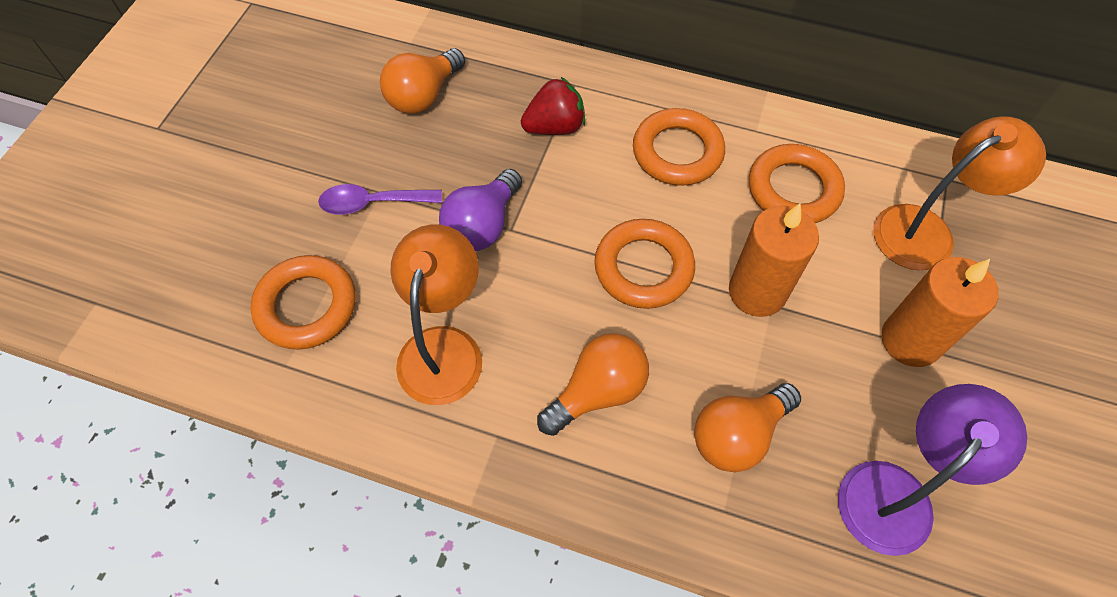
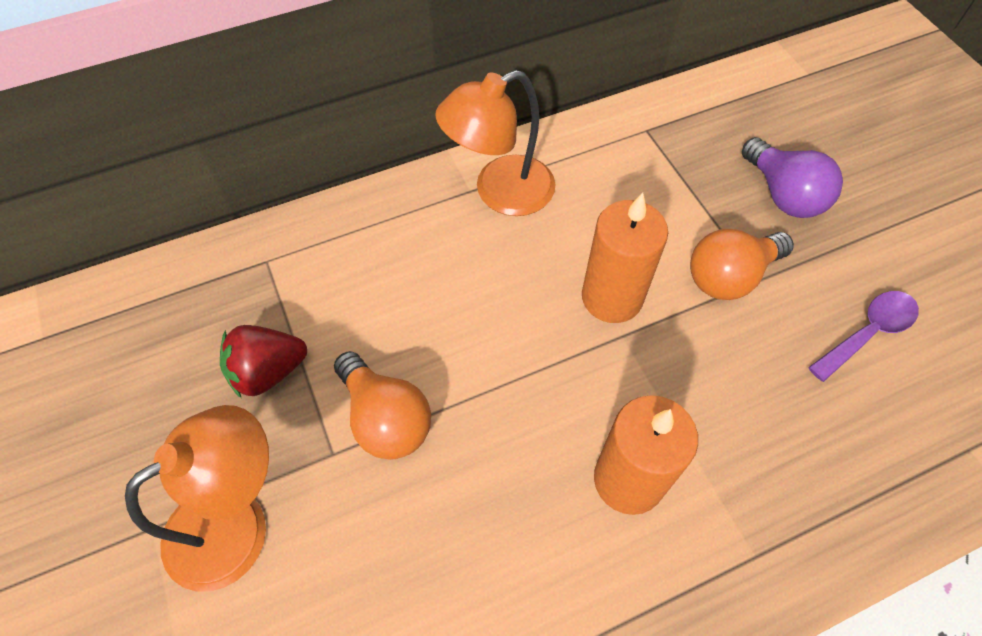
orange light bulb: [380,48,465,114] [537,333,649,436] [694,383,801,472] = 3 -> [334,351,431,460] [690,229,794,300] = 2
orange ring: [250,255,356,350] [594,219,695,309] [633,108,725,186] [749,144,845,223] = 4 -> none = 0
purple lamp: [838,384,1027,556] = 1 -> none = 0

